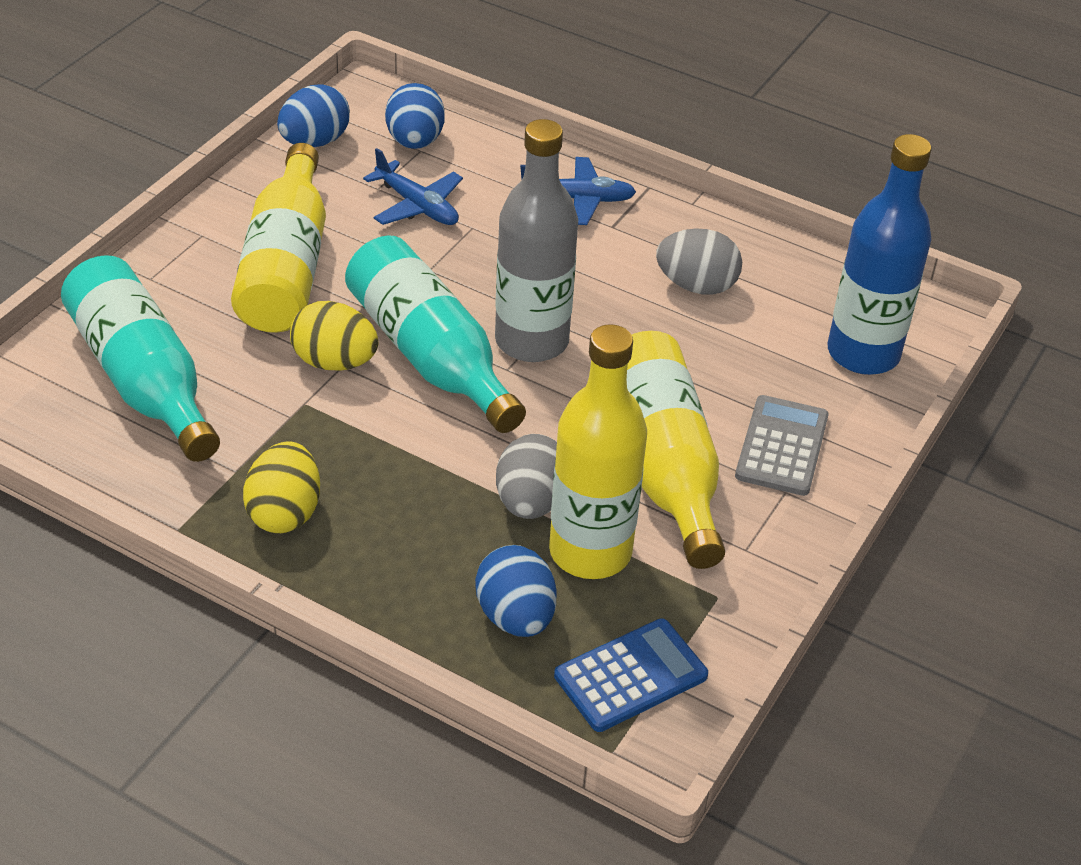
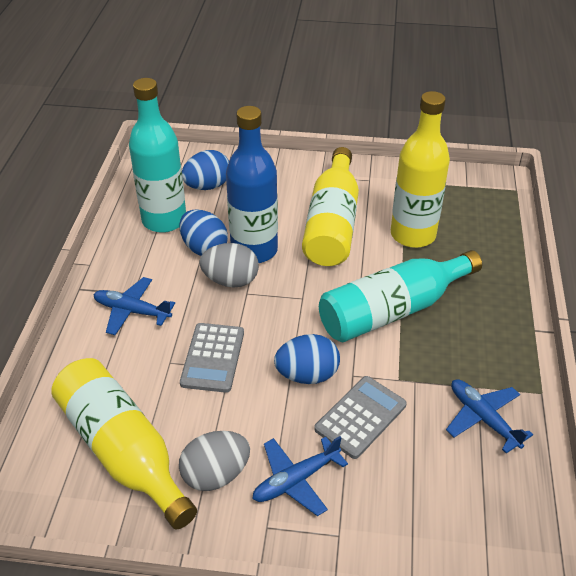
blue calculator: [554,618,708,732] = 1 -> none = 0
blue plane: [363,148,463,225] [520,157,636,225] = 2 -> [93,277,175,335] [253,436,348,516] [446,379,533,453] = 3
grey bottle: [495,119,578,362] = 1 -> none = 0
grey calculator: [735,395,829,496] = 1 -> [180,323,244,393] [314,376,407,459] = 2
yellow egg: [243,441,320,533] [290,301,378,371] = 2 -> none = 0

